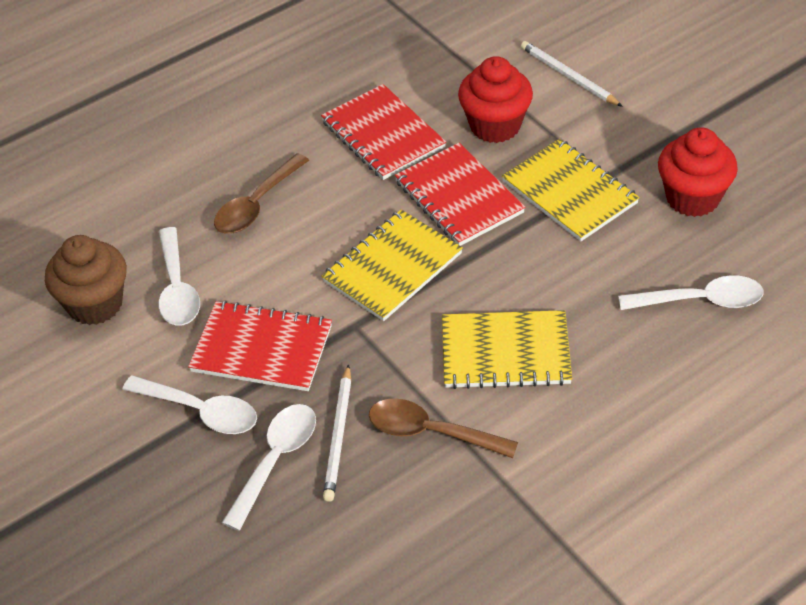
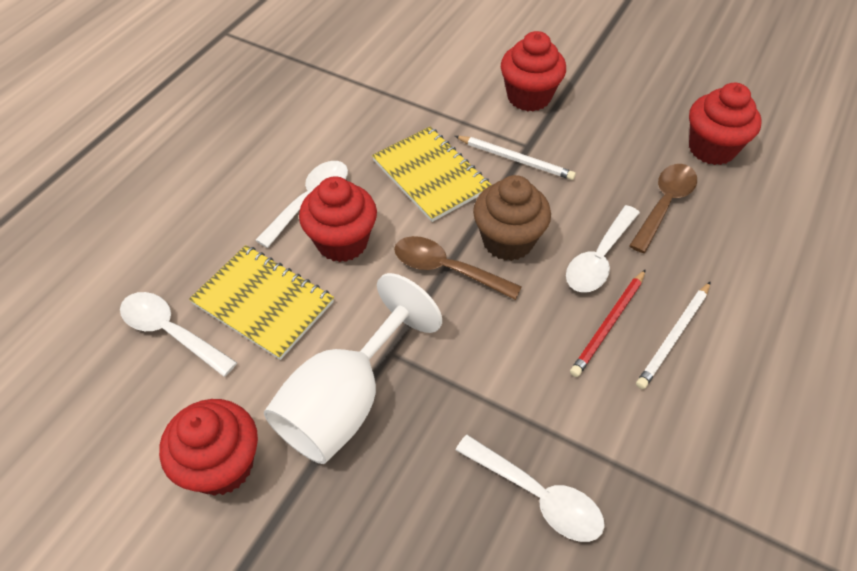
red cupcake: [458,56,533,143] [658,127,738,217] = 2 -> [159,399,258,496] [299,177,377,262] [501,31,566,111] [689,83,762,165] = 4
red notebook: [188,300,332,391] [321,84,446,180] [394,143,525,246] = 3 -> none = 0
red pencil: none = 0 -> [570,269,646,377] = 1
white goblet: none = 0 -> [264,273,442,464] = 1
yellow notebook: [322,210,463,321] [442,310,572,389] [502,139,640,241] = 3 -> [189,245,334,360] [372,127,491,222] = 2

